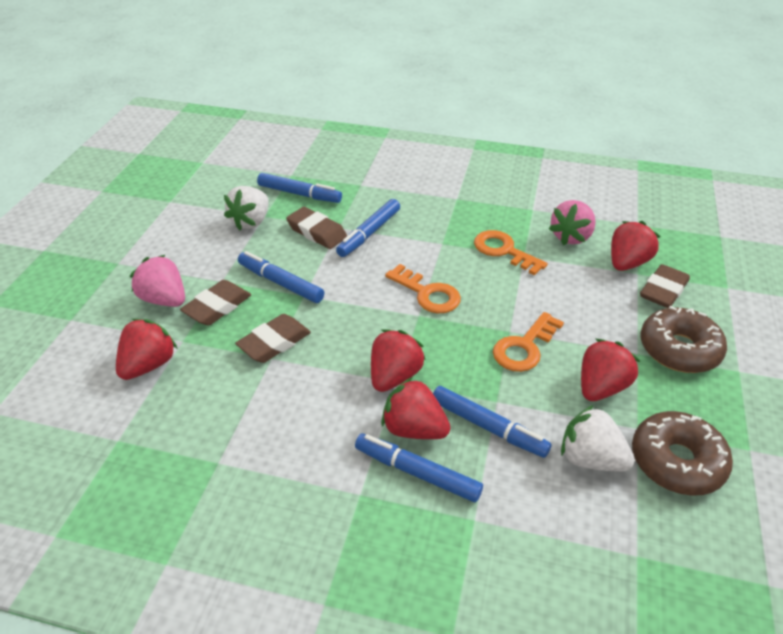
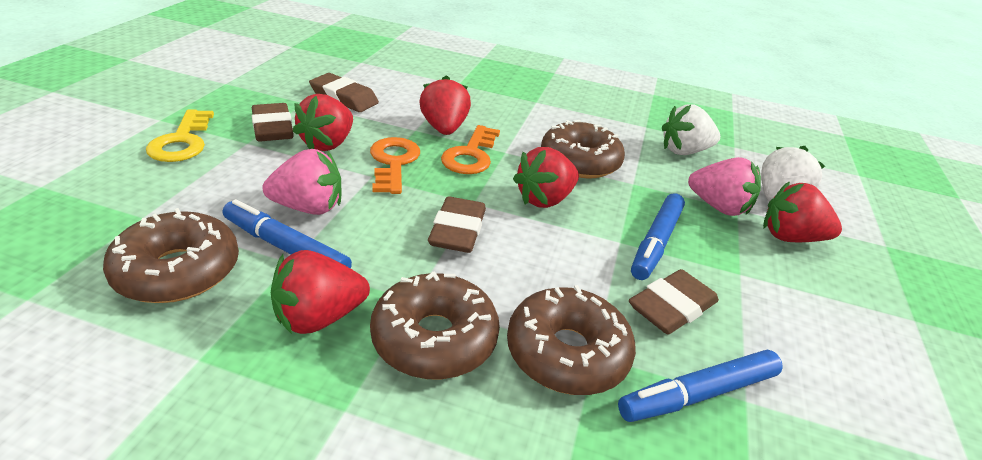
blue marker: [238,251,324,303] [257,173,342,203] [336,199,400,257] [355,433,483,502] [433,386,552,458] = 5 -> [223,199,352,269] [618,350,783,422] [631,193,685,280] = 3
brown donut: [632,411,733,496] [640,306,727,373] = 2 -> [103,208,239,303] [370,271,500,379] [507,285,636,395] [541,120,625,178] = 4
orange key: [385,264,461,313] [474,230,548,276] [493,312,564,372] = 3 -> [370,137,420,194] [441,125,500,174] = 2
yellow key: none = 0 -> [146,110,214,162] = 1

